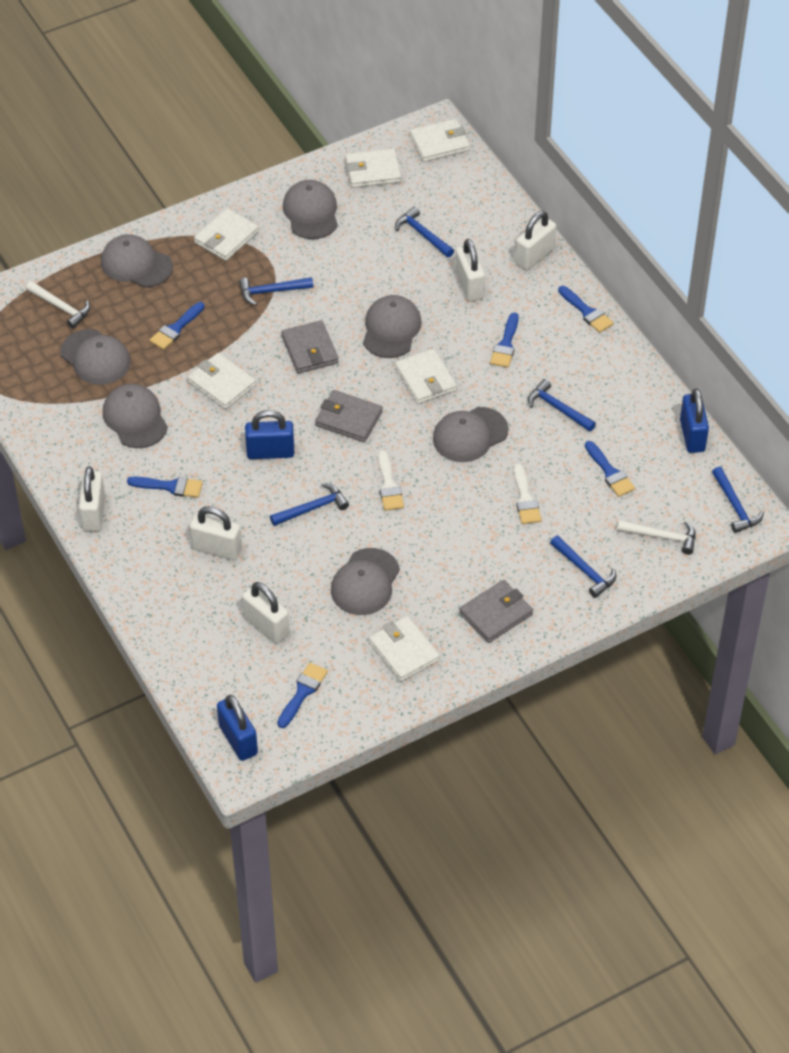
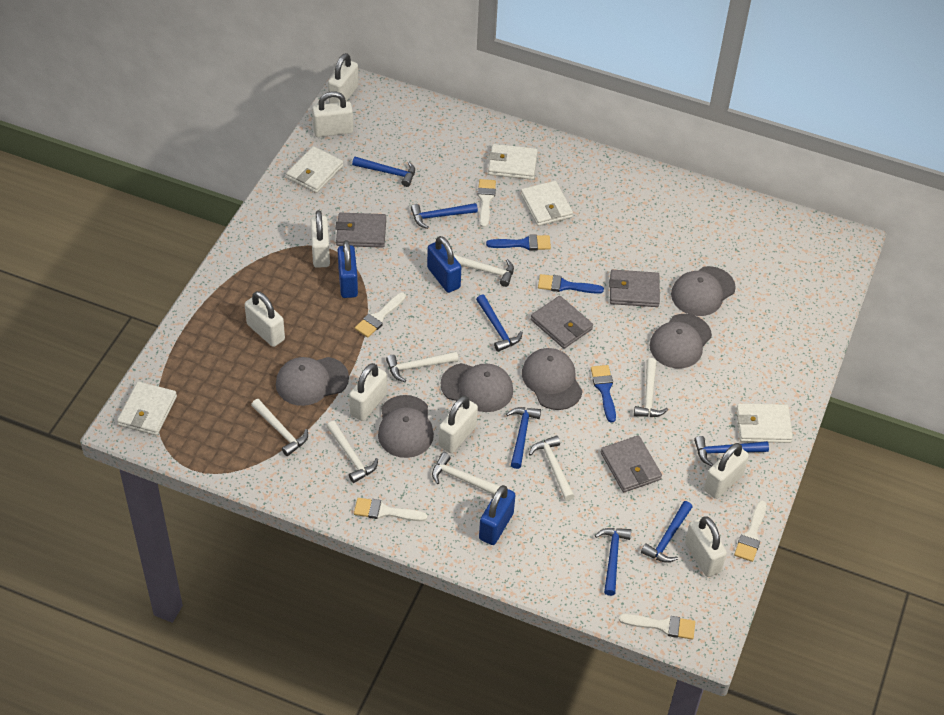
blue brush: [127,477,203,498] [150,302,205,350] [277,663,328,728] [490,313,519,368] [558,286,614,333] [585,441,635,497] = 6 -> [486,235,551,250] [538,274,604,294] [591,365,616,422] = 3
blue hammer: [239,277,313,305] [270,483,349,526] [395,206,454,258] [528,379,596,432] [550,536,616,598] [712,467,764,533] = 6 -> [352,157,415,187] [411,203,478,229] [476,294,523,352] [506,407,541,469] [595,528,631,596] [641,501,692,563] [694,436,769,466] = 7
grey cap: [60,329,131,385] [101,234,173,288] [103,384,168,448] [283,180,338,239] [331,548,400,615] [363,295,422,358] [433,407,509,462] = 7 -> [276,357,349,406] [378,395,434,458] [440,363,513,412] [522,348,583,410] [650,314,712,368] [671,266,736,316] = 6
grey wallet: [281,320,339,373] [315,390,383,442] [459,580,533,643] = 3 -> [336,213,386,248] [531,296,593,349] [601,435,662,492] [609,270,660,307] = 4
white brush: [378,450,404,511] [514,463,542,524] = 2 -> [354,498,427,521] [355,292,406,338] [478,179,496,228] [619,614,695,640] [734,500,767,562] = 5
white hammer: [26,281,90,329] [617,520,696,555] = 2 -> [251,399,308,456] [326,421,378,483] [386,351,458,382] [432,452,500,495] [454,254,514,287] [529,436,574,501] [634,358,668,417] = 7
white padlock: [79,467,105,531] [189,506,242,560] [242,582,290,644] [455,239,485,302] [515,211,556,270] = 5 -> [245,291,285,347] [311,210,330,268] [312,91,353,137] [328,53,359,103] [349,363,387,421] [439,396,478,453] [685,516,727,577] [704,443,749,499] = 8
white wallet: [188,353,256,409] [194,208,259,261] [345,149,401,188] [369,616,440,682] [395,349,457,404] [410,119,470,162] = 6 -> [117,381,177,435] [286,146,343,193] [488,144,538,180] [521,181,573,226] [736,403,793,443] = 5

